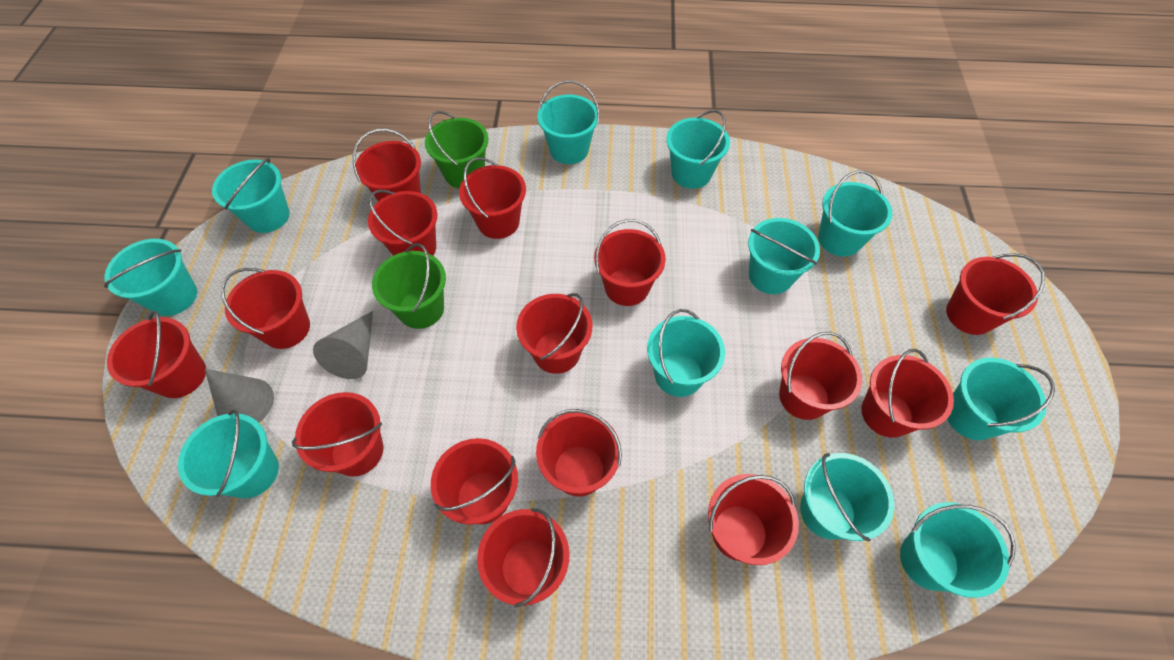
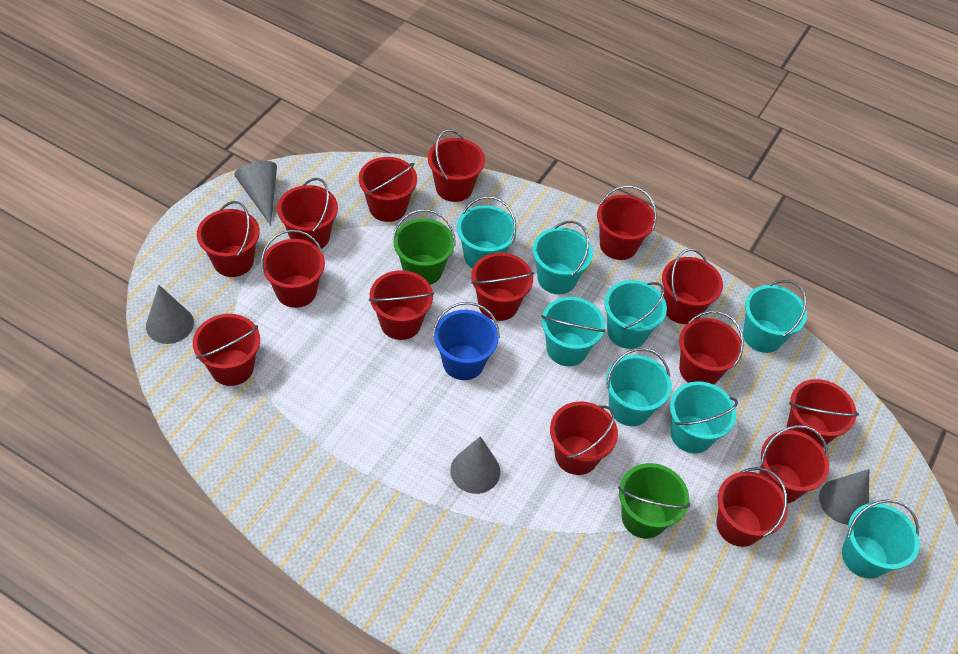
blue bucket: none = 0 -> [433,302,500,380] = 1
grey cone: [205,369,274,423] [313,311,373,379] = 2 -> [146,285,194,344] [235,161,277,225] [450,436,500,494] [819,469,869,525] = 4
turquoise bucket: [104,239,197,316] [178,410,279,498] [212,158,290,233] [538,80,600,164] [647,309,725,397] [666,110,730,189] [748,218,820,294] [800,453,894,541] [818,170,892,257] [900,502,1016,598] [947,358,1055,440] = 11 -> [457,196,517,269] [533,221,593,294] [541,297,606,366] [604,280,667,349] [606,348,672,426] [670,381,738,454] [743,280,807,353] [842,500,920,579] = 8

